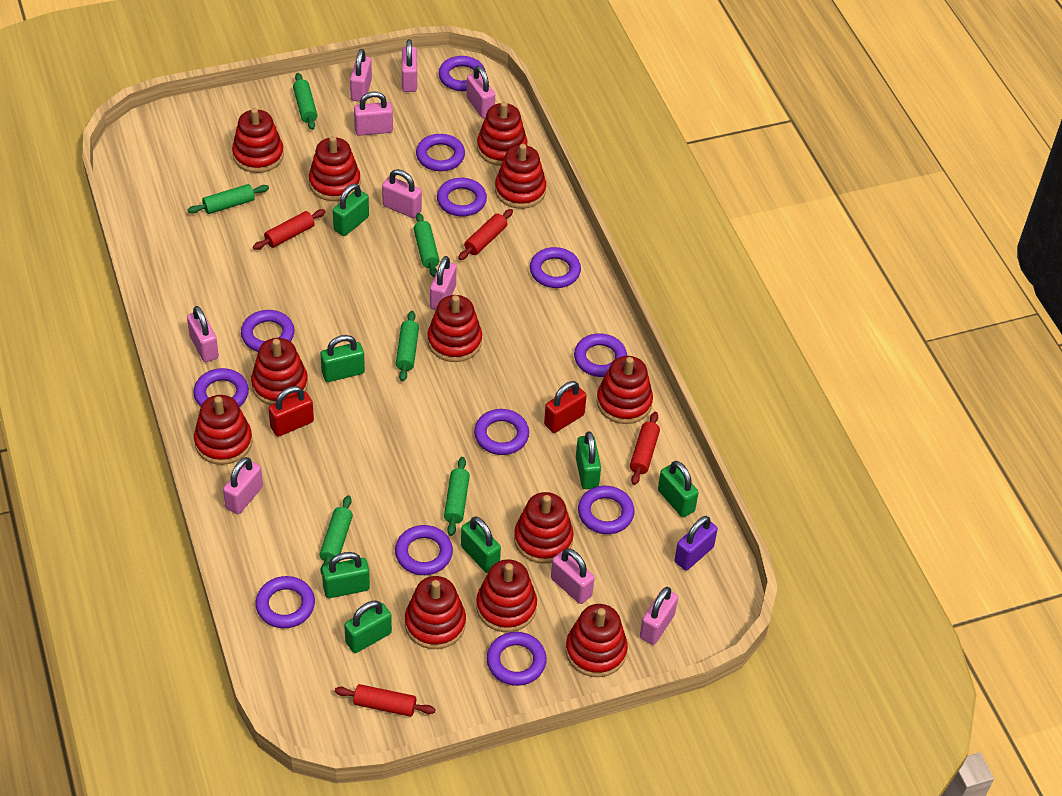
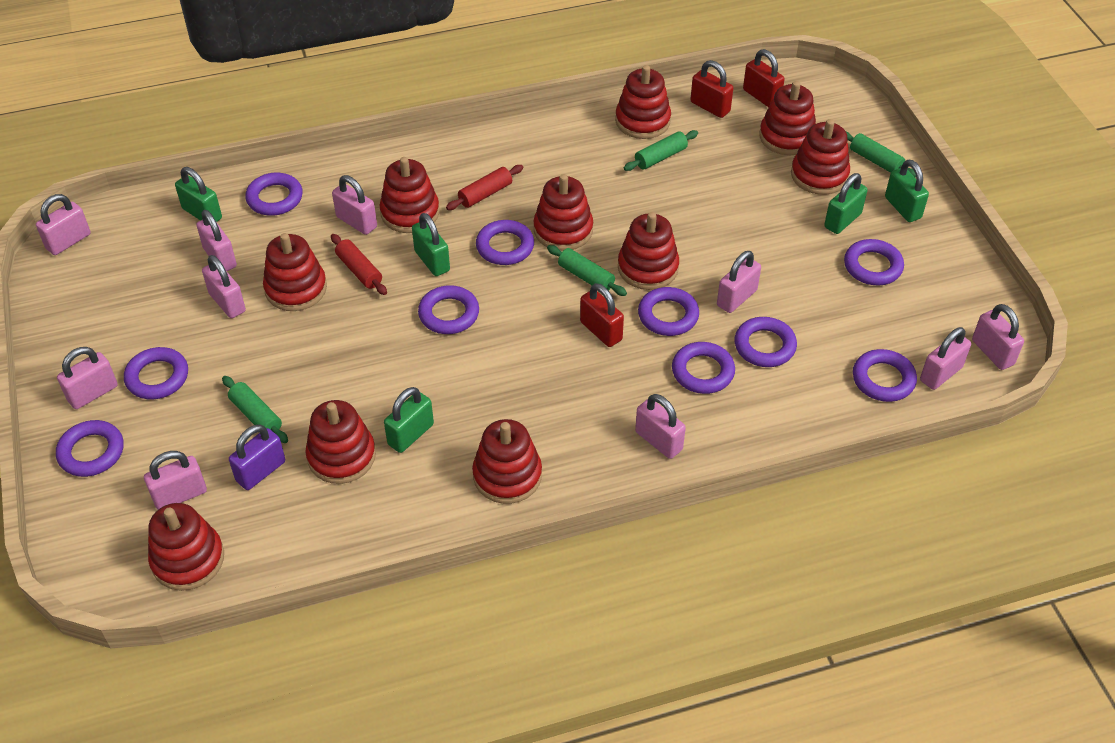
green padlock: [321,335,365,382] [322,552,370,598] [333,184,369,236] [344,600,392,653] [461,516,501,573] [576,431,601,489] [658,461,699,517] = 7 -> [175,167,222,222] [384,387,434,453] [412,213,450,276] [824,173,868,234] [885,159,929,222] = 5
green rolling pin: [188,184,269,214] [293,73,317,130] [319,495,353,575] [396,311,419,381] [414,213,440,277] [444,457,470,536] = 6 -> [222,376,288,443] [547,245,627,296] [624,130,698,171] [846,131,916,178] = 4
purple ring: [193,368,249,407] [241,310,294,352] [255,576,315,628] [395,525,453,575] [416,134,465,171] [437,178,487,217] [439,56,486,91] [474,409,529,455] [487,632,547,686] [530,247,581,288] [574,333,627,377] [578,486,635,534] = 12 -> [56,420,123,477] [124,347,188,399] [245,173,303,216] [418,285,479,334] [476,220,534,265] [638,287,699,336] [672,342,735,394] [735,317,797,367] [844,239,904,285] [853,349,917,402] = 10
red padlock: [268,386,314,437] [544,381,587,433] = 2 -> [580,283,624,347] [690,60,733,118] [743,49,785,107] = 3
red rolling pin: [253,209,326,250] [335,684,435,717] [458,209,513,260] [630,412,660,485] = 4 -> [331,234,387,295] [446,165,523,210] = 2
red stacking toy: [194,395,252,465] [232,108,284,173] [251,338,308,405] [309,136,361,201] [405,576,466,649] [427,295,482,362] [476,559,537,632] [477,102,527,166] [495,144,546,209] [514,492,574,564] [566,604,628,677] [597,356,653,424] = 12 -> [148,503,224,591] [263,233,327,311] [305,400,376,484] [380,157,439,233] [472,419,542,504] [534,174,593,251] [615,65,671,139] [618,212,679,290] [759,81,816,155] [791,119,850,195] = 10

